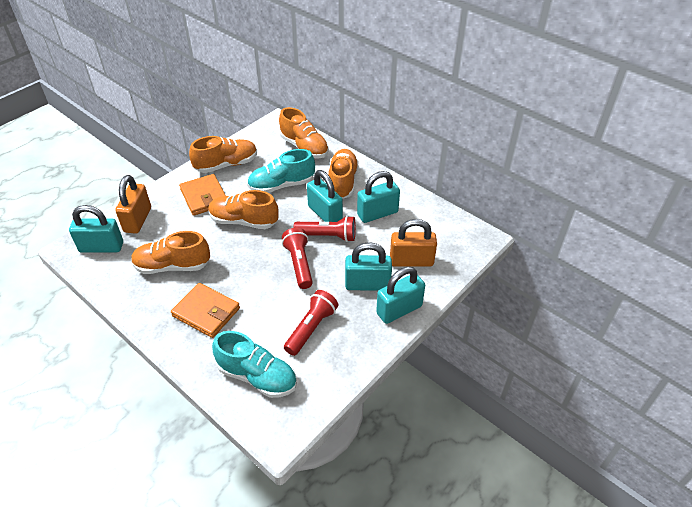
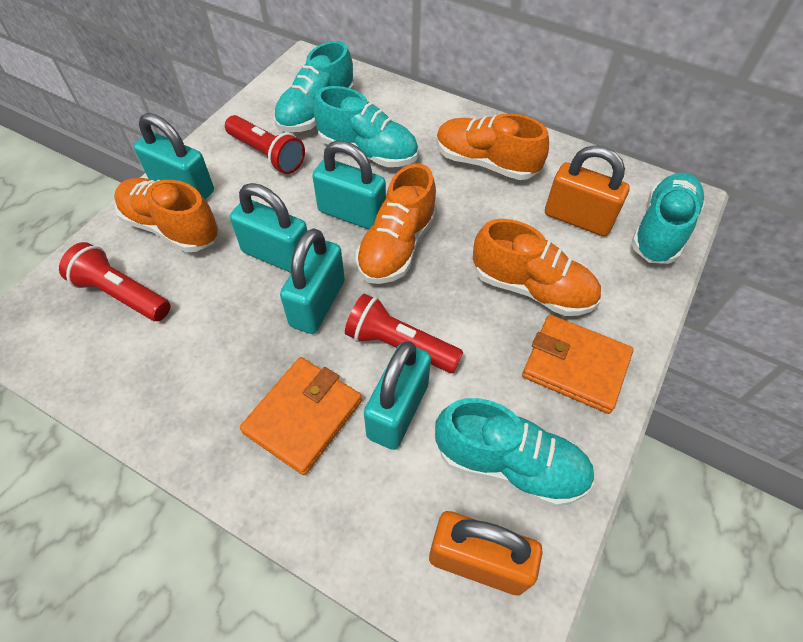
orange shoe: [131,231,210,274] [189,136,257,173] [208,190,279,229] [279,107,329,158] [328,149,359,199] = 5 -> [114,178,219,252] [356,164,437,284] [436,113,549,180] [473,219,601,316] = 4
turquoise shoe: [212,331,297,398] [247,149,315,193] = 2 -> [274,41,354,132] [313,86,418,167] [435,398,594,507] [631,172,705,264] = 4

